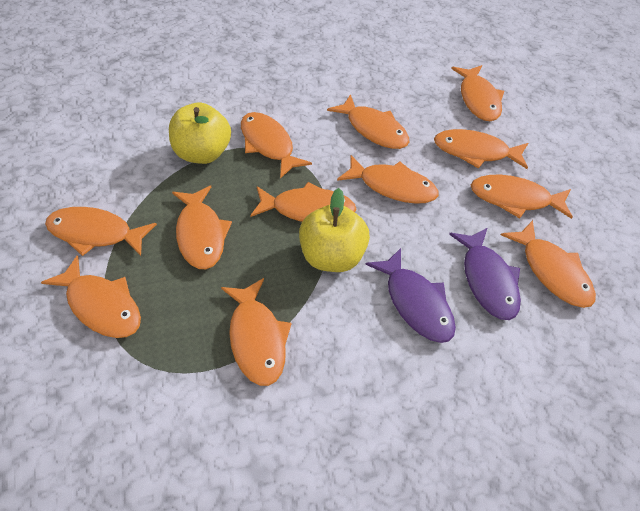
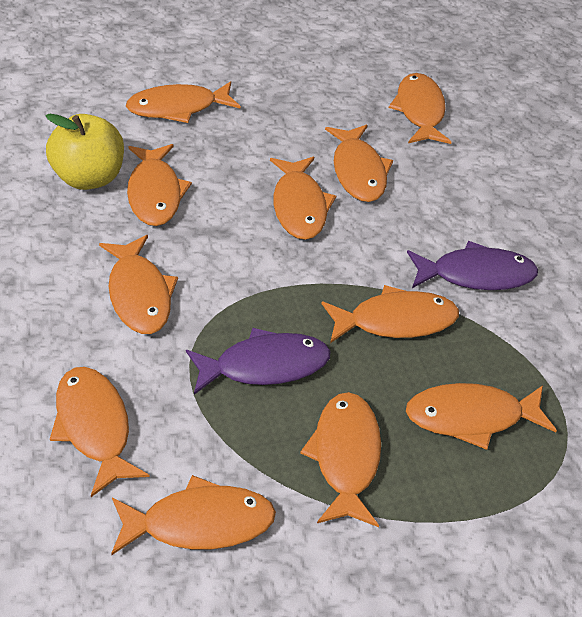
orange fish: [41,255,141,338] [45,207,157,256] [172,186,232,269] [221,278,292,386] [241,112,312,179] [250,182,356,222] [327,94,409,149] [337,155,439,204] [434,129,528,169] [451,65,504,121] [471,175,573,219] [501,220,596,308] = 12 -> [50,367,150,497] [99,235,178,334] [111,475,276,555] [126,81,241,123] [127,144,192,226] [270,157,336,240] [300,392,381,527] [322,285,459,343] [325,124,393,202] [389,73,451,144] [406,383,557,450] = 11
yellow apple: [169,103,231,164] [299,188,370,272] = 2 -> [46,113,124,190] = 1

